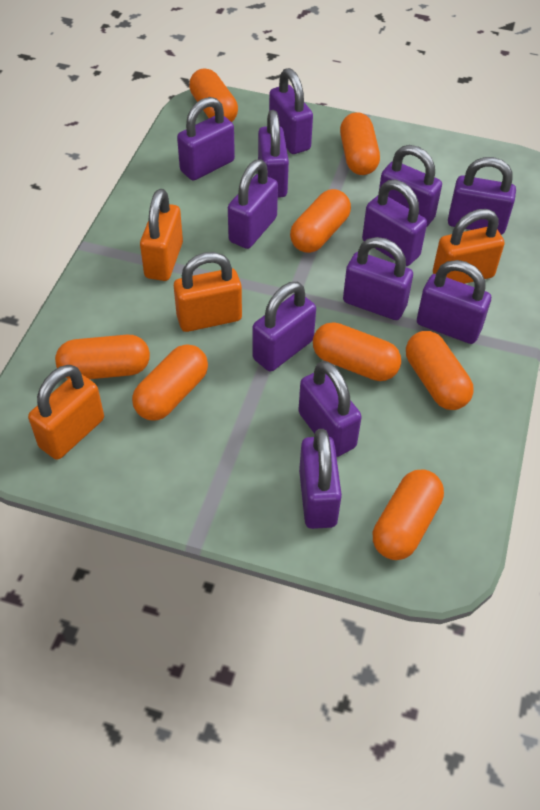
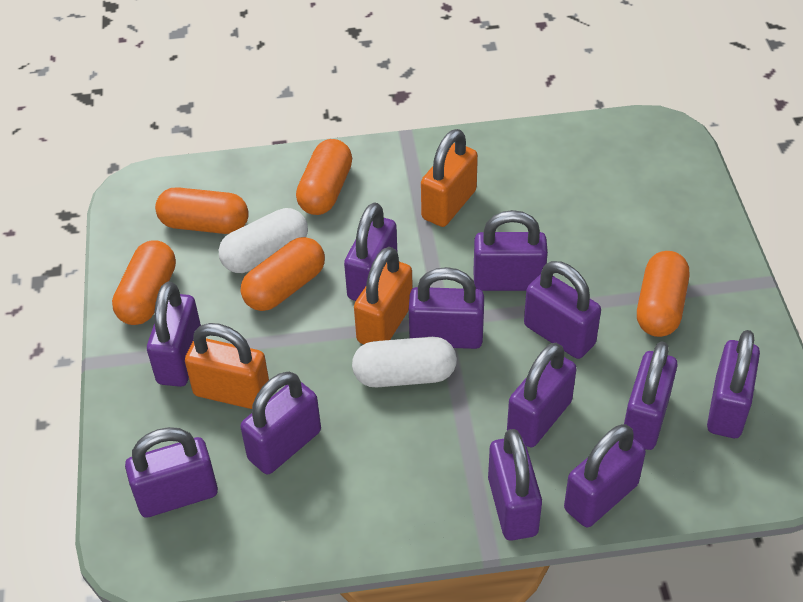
orange capsule: [55,335,150,379] [132,344,208,421] [189,68,238,122] [290,189,351,253] [313,322,401,381] [340,112,380,175] [373,469,444,560] [406,331,474,410] = 8 -> [112,240,176,325] [155,187,249,234] [241,237,325,311] [296,139,352,215] [637,251,689,337] = 5
orange padlock: [28,365,104,460] [140,189,183,281] [174,252,242,332] [433,209,505,284] = 4 -> [185,323,269,409] [354,247,413,344] [421,129,478,227] = 3
white capsule: none = 0 -> [219,208,308,273] [352,337,457,387] = 2

